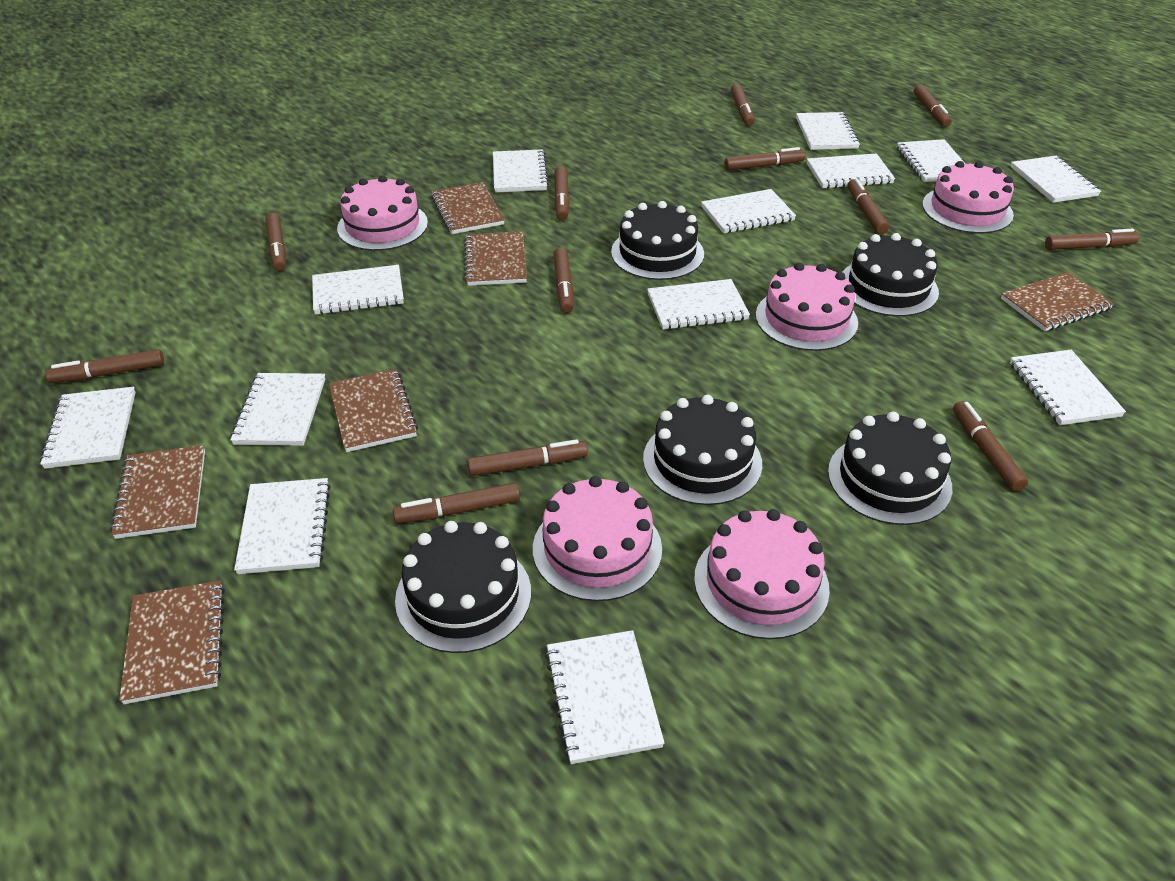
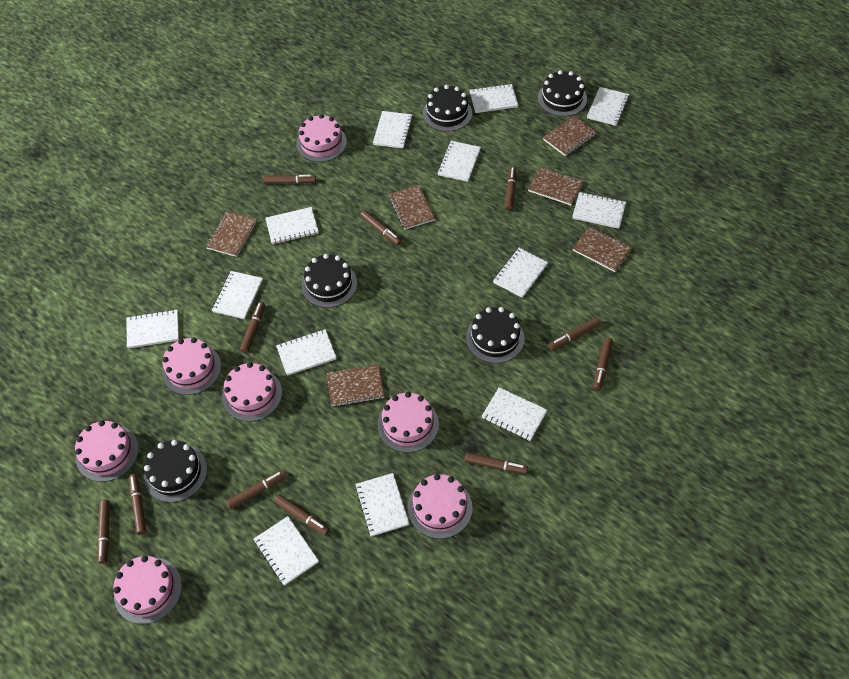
brown marker: [45,349,164,383] [265,213,286,271] [393,483,520,524] [467,439,588,476] [553,247,574,313] [554,166,569,220] [724,147,805,170] [731,84,755,126] [848,178,889,234] [914,85,952,127] [953,401,1028,491] [1045,229,1139,250] = 12 -> [97,500,110,564] [129,474,147,535] [226,470,287,509] [240,302,265,353] [263,175,316,184] [274,495,330,536] [360,210,402,245] [464,453,528,474] [505,167,516,211] [549,317,600,350] [593,337,613,391] = 11
pink cake: [337,175,428,251] [533,476,662,601] [694,509,830,639] [756,263,858,351] [922,161,1014,233] = 5 -> [75,420,139,482] [113,556,182,624] [162,338,221,395] [222,362,282,421] [296,114,347,162] [378,392,439,453] [408,474,472,539] = 7

